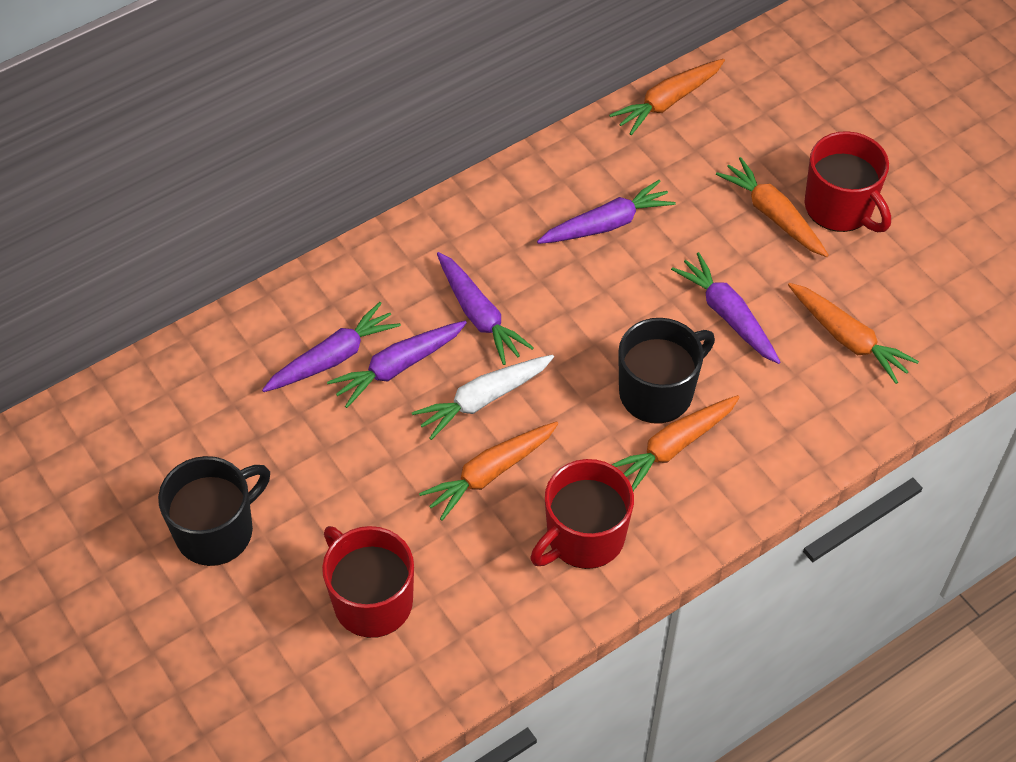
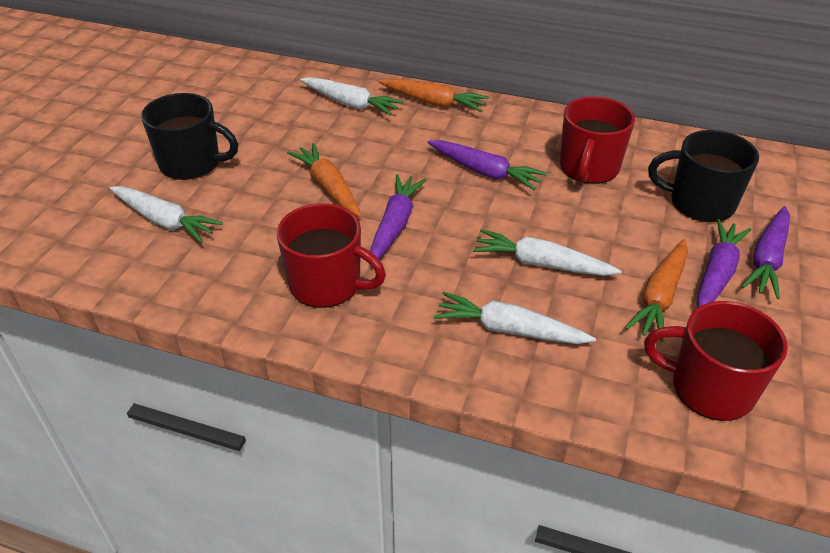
orange carrot: [419,421,558,521] [609,59,725,135] [611,395,740,491] [716,157,829,257] [788,283,919,384] = 5 -> [287,143,362,217] [378,78,489,111] [625,239,688,342] = 3
purple carrot: [262,302,401,392] [327,321,467,408] [437,252,534,365] [537,180,676,244] [671,252,780,364] = 5 -> [370,174,426,259] [428,140,547,190] [697,219,752,308] [741,206,790,299] = 4
white carrot: [412,355,554,440] = 1 -> [109,186,223,243] [300,77,404,116] [434,292,596,344] [473,229,622,276] = 4

